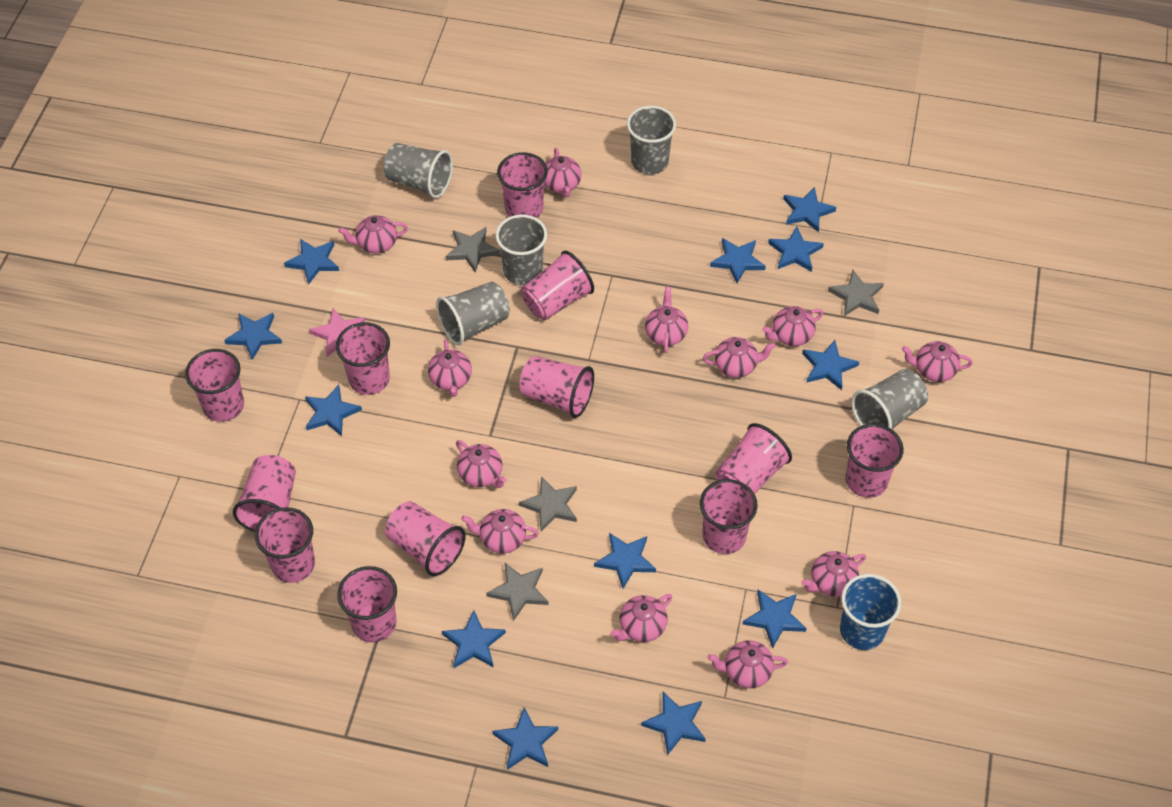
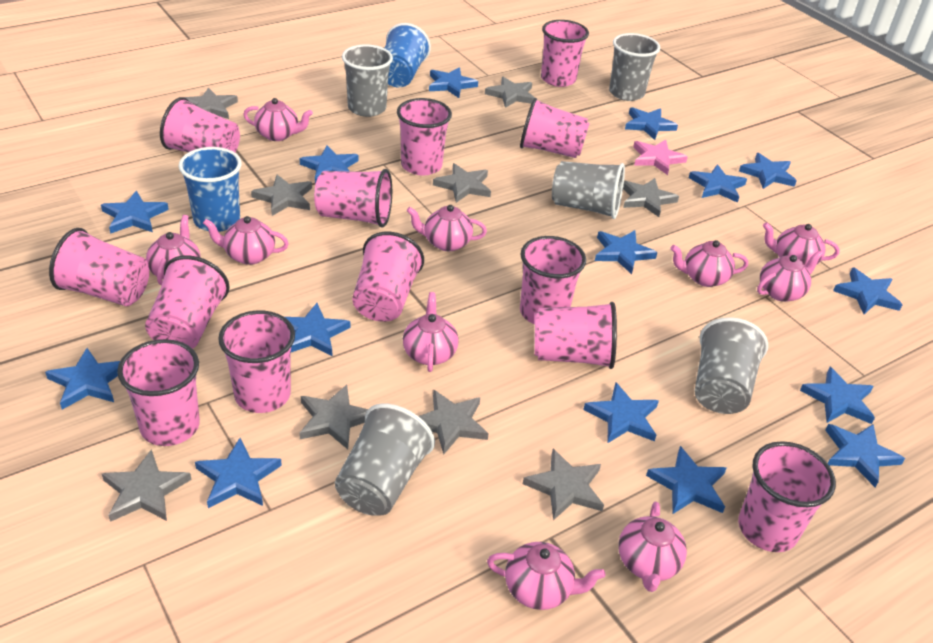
blue cup: [840,574,901,650] = 1 -> [179,147,242,232] [385,23,431,87] = 2
blue star: [224,313,282,360] [284,239,339,285] [305,385,362,436] [442,610,506,668] [492,707,558,770] [594,533,656,589] [641,692,706,755] [710,238,766,283] [743,590,807,649] [768,227,824,272] [783,187,836,233] [802,340,859,390] = 12 -> [45,348,120,410] [101,191,169,234] [195,438,282,508] [285,303,350,356] [300,145,358,183] [429,67,478,98] [583,383,659,443] [595,230,658,274] [625,107,678,140] [646,446,727,514] [689,164,747,203] [739,153,797,189] [800,367,875,424] [825,424,905,487] [833,267,902,314] = 15
grey star: [445,227,500,272] [486,563,548,621] [519,476,577,531] [828,270,884,316] = 4 -> [102,449,191,522] [184,87,238,119] [251,175,312,216] [299,385,368,449] [419,390,489,455] [433,163,491,203] [485,77,535,108] [523,449,604,520] [623,178,679,217] = 9
pink cup: [185,349,244,422] [233,455,296,532] [255,507,315,583] [336,322,390,395] [337,566,397,642] [385,501,465,576] [497,152,548,218] [519,356,594,418] [521,251,594,320] [700,479,758,554] [716,423,792,494] [845,424,904,498] = 12 -> [49,228,149,306] [117,339,200,446] [145,255,229,349] [160,97,240,152] [218,310,295,413] [314,169,392,228] [352,232,424,322] [397,98,452,176] [520,98,590,158] [520,236,586,324] [534,302,617,369] [541,20,589,87] [738,441,836,552] = 13
pink teapot: [338,215,408,254] [428,339,472,397] [456,440,507,488] [461,509,539,554] [544,148,582,198] [610,594,672,642] [645,287,688,354] [703,337,776,378] [707,640,788,688] [762,306,823,346] [801,551,866,597] [902,341,973,382] = 12 -> [146,215,200,285] [203,216,289,265] [243,98,313,141] [403,292,459,372] [407,205,487,251] [487,542,605,610] [618,502,687,592] [671,240,748,287] [757,250,823,302] [763,222,839,265] = 10

